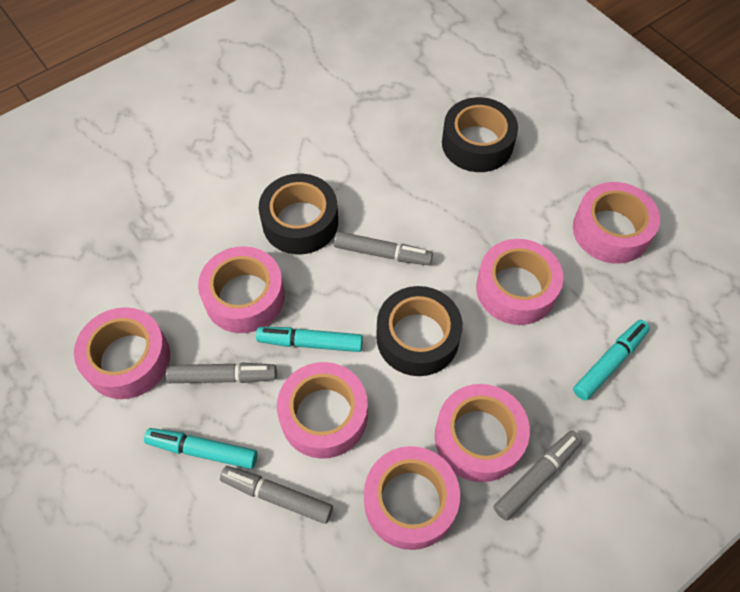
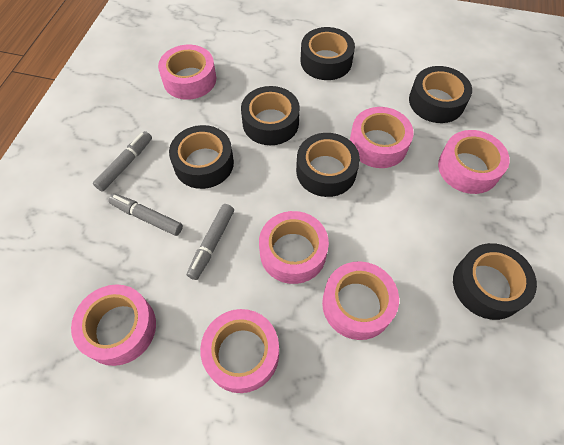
black tape: [259,174,338,254] [376,286,463,376] [442,97,518,172] = 3 -> [169,125,234,189] [241,86,300,145] [296,133,360,197] [301,27,355,80] [409,66,472,123] [453,243,537,320] = 6
grey marker: [166,363,277,383] [220,466,333,524] [334,232,433,265] [494,431,583,521] = 4 -> [93,131,152,192] [109,194,183,236] [187,204,234,280] = 3
turquoise marker: [144,428,258,469] [256,327,363,352] [573,320,650,401] = 3 -> none = 0

